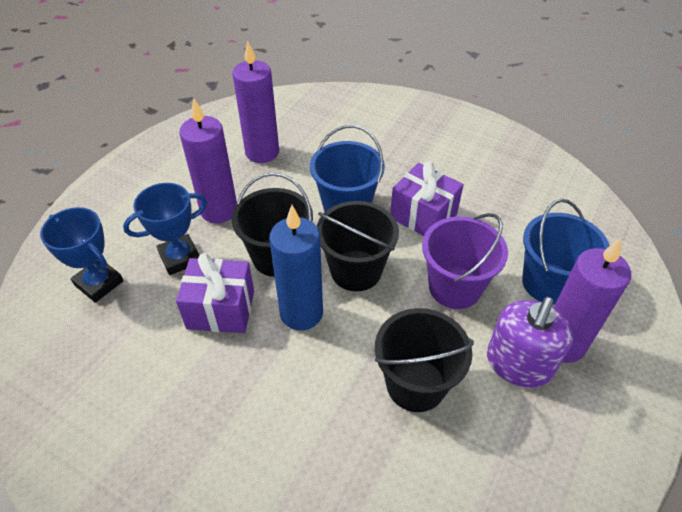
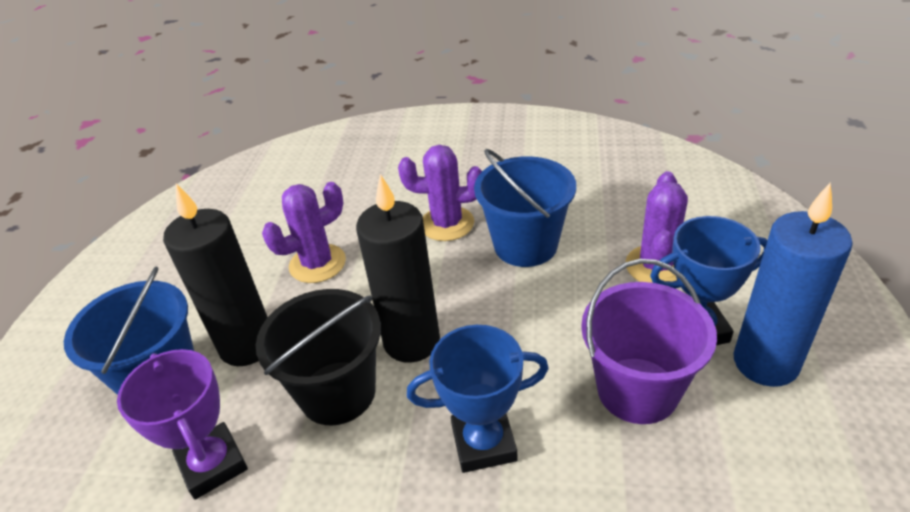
black bucket: [232,173,313,277] [317,201,399,291] [375,308,474,412] = 3 -> [256,289,381,425] = 1
black candle: none = 0 -> [163,183,268,366] [356,174,440,363] = 2
purple cactus: none = 0 -> [262,182,346,283] [398,145,482,241] [625,171,688,283] = 3
purple candle: [179,98,237,223] [232,41,279,163] [554,238,631,363] = 3 -> none = 0
purple gift: [176,253,254,333] [390,161,464,236] = 2 -> none = 0
purple soap dispenser: [487,297,573,388] = 1 -> none = 0
purple trophy: none = 0 -> [117,349,248,500] = 1

